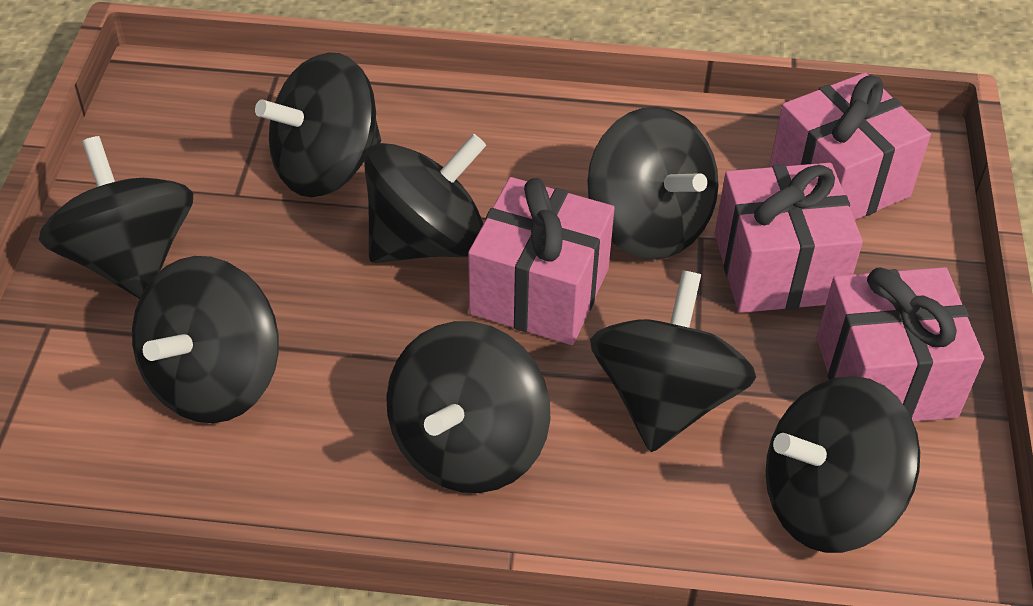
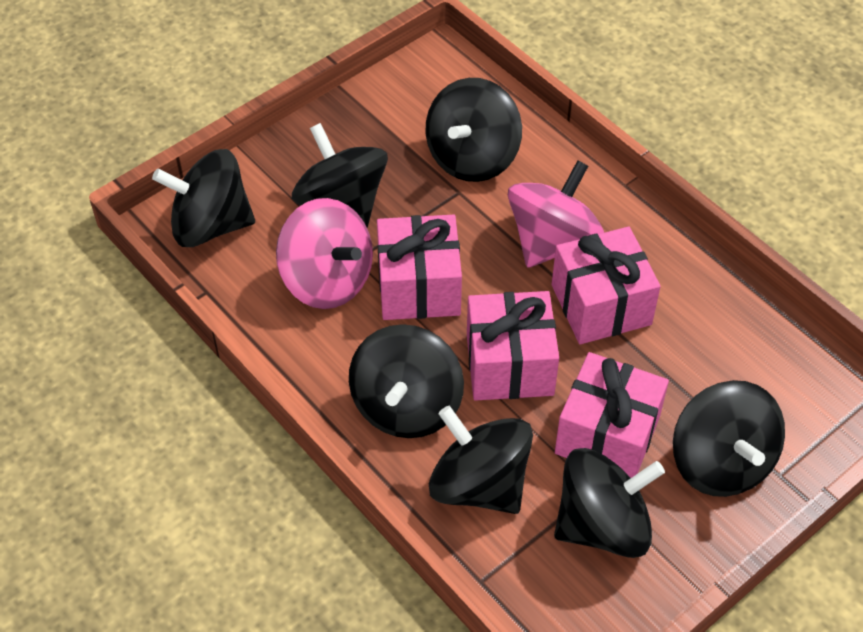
black spinning top: [39,136,193,299] [132,256,279,423] [255,52,381,197] [364,134,486,263] [386,321,550,493] [587,107,719,260] [590,270,756,452] [765,376,920,553] = 8 -> [152,149,255,247] [292,123,388,228] [349,324,464,438] [426,78,522,182] [429,406,533,514] [554,448,665,558] [673,380,785,497] = 7
pink spinning top: none = 0 -> [276,198,373,309] [508,160,604,268] = 2

